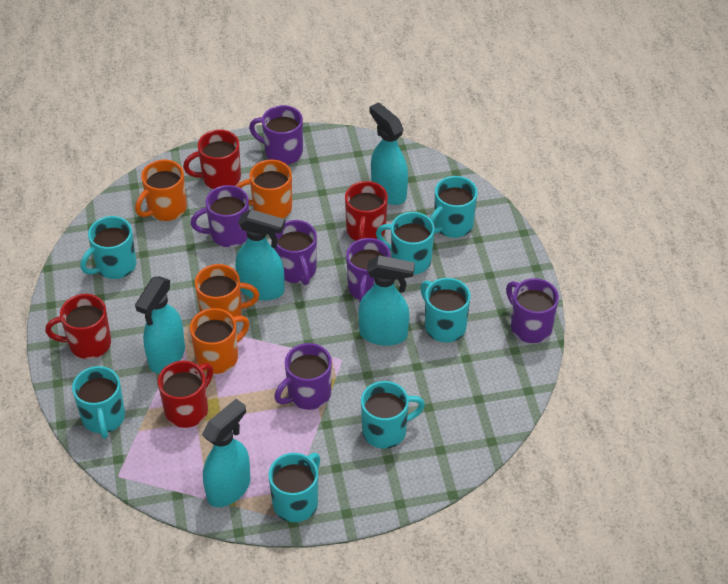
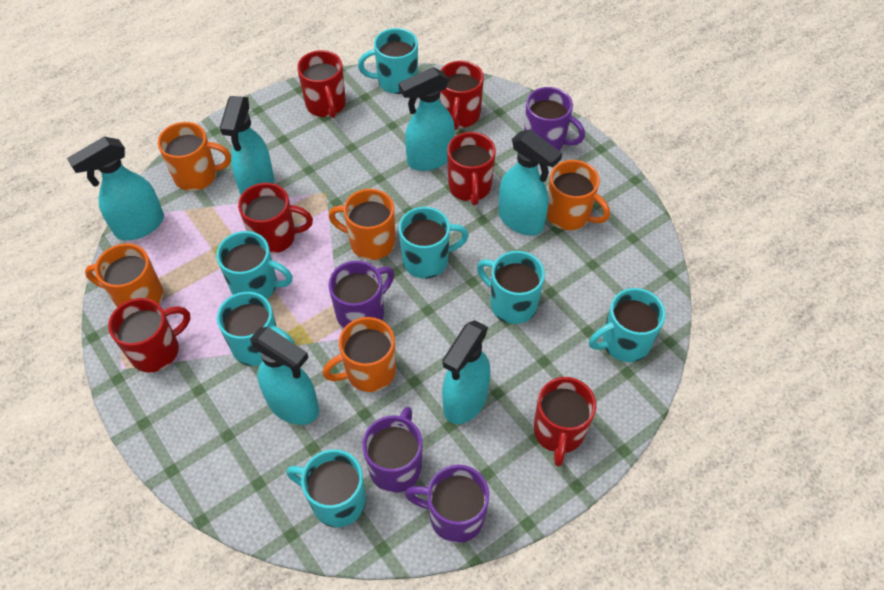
orange mug: [135,160,187,221] [190,308,249,374] [195,264,259,317] [237,160,292,218] = 4 -> [85,243,163,307] [158,122,231,191] [323,317,396,392] [329,189,395,260] [547,160,610,230] = 5
purple mug: [191,185,249,247] [249,105,303,165] [274,220,317,285] [274,343,332,410] [346,238,391,303] [506,278,559,343] = 6 -> [328,261,394,329] [362,407,422,493] [405,464,490,543] [524,87,585,151] = 4
red mug: [45,294,111,359] [158,361,213,428] [183,130,241,189] [345,181,388,241] = 4 -> [108,298,191,372] [238,183,313,254] [297,50,346,118] [439,61,484,130] [447,132,496,205] [534,377,596,467] = 6
turquoise spray bottle: [135,276,185,373] [202,399,251,507] [235,209,285,300] [359,255,415,346] [370,102,408,205] = 5 -> [67,137,164,240] [220,96,274,195] [250,327,319,425] [398,67,455,171] [442,320,491,424] [498,129,562,236] = 6

